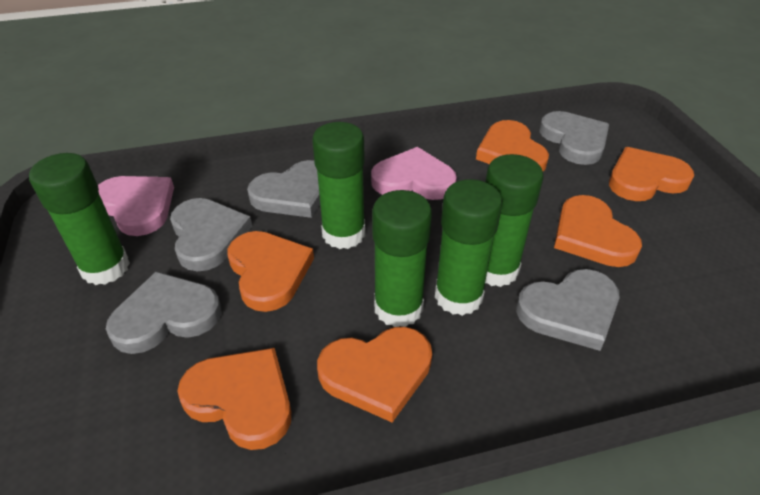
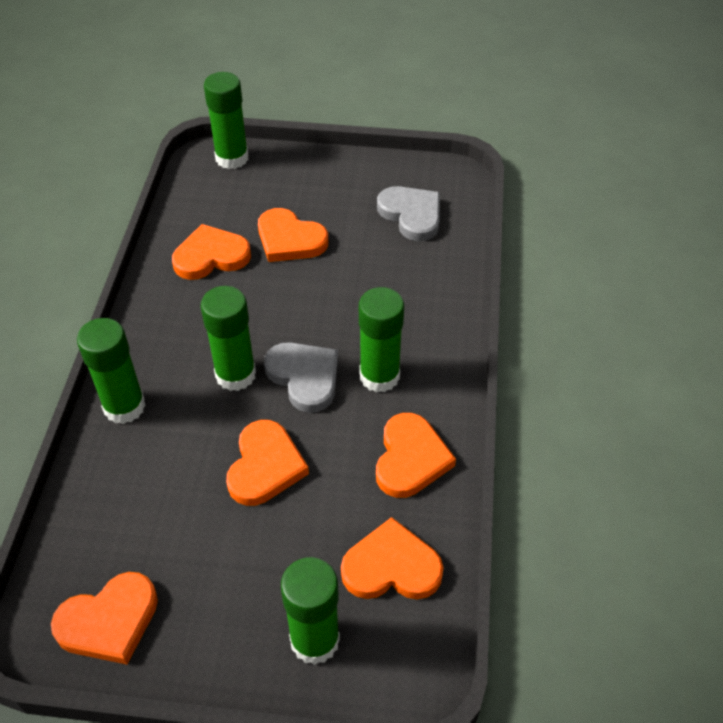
grey heart: [106,272,221,354] [170,198,252,271] [247,160,320,218] [516,269,620,351] [539,111,609,165] = 5 -> [264,342,338,413] [377,186,440,241] = 2
pink heart: [98,176,174,236] [371,147,457,200] = 2 -> none = 0

